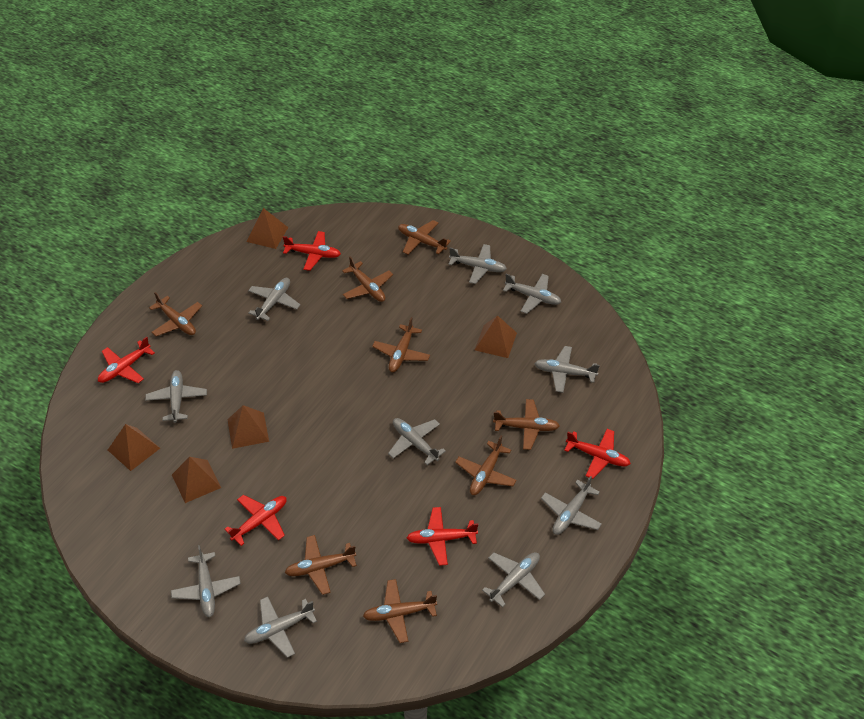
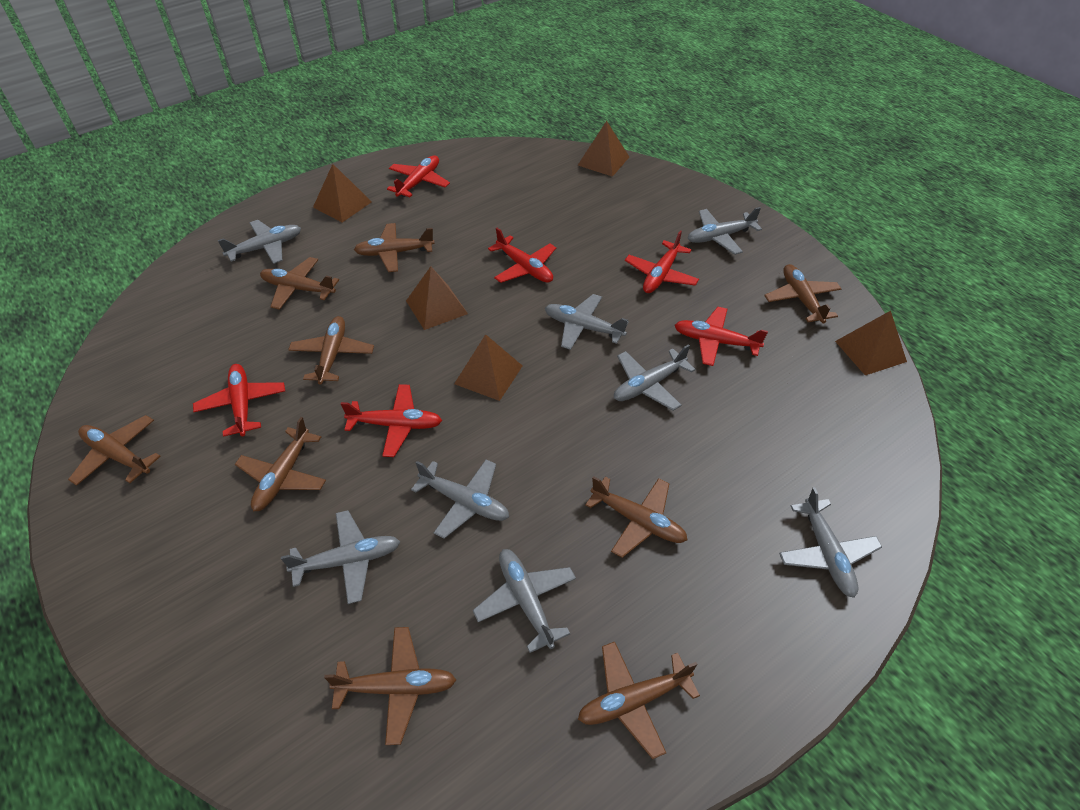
brown plane: [149,292,202,336] [285,535,357,595] [342,256,393,302] [363,579,437,643] [372,317,430,372] [398,220,451,255] [455,436,517,495] [493,399,560,450] = 8 -> [68,415,161,486] [235,417,326,511] [260,257,339,310] [288,316,374,385] [324,627,456,745] [354,223,435,272] [578,641,700,759] [585,476,688,558] [764,264,842,323] = 9
grey plane: [145,370,207,423] [171,545,241,617] [244,597,317,658] [248,278,300,321] [388,418,446,465] [448,244,507,284] [482,552,545,608] [503,274,561,314] [534,346,600,393] [541,476,602,535] = 10 -> [218,220,301,264] [281,510,400,604] [411,459,509,539] [473,549,576,653] [545,294,629,350] [614,344,696,411] [687,207,762,255] [779,487,882,598] = 8
red plane: [98,337,155,383] [225,495,287,546] [283,231,341,271] [407,507,478,566] [564,429,631,479] = 5 -> [193,364,285,437] [341,384,442,457] [387,155,450,197] [488,228,556,283] [625,230,699,293] [674,307,768,366] = 6

